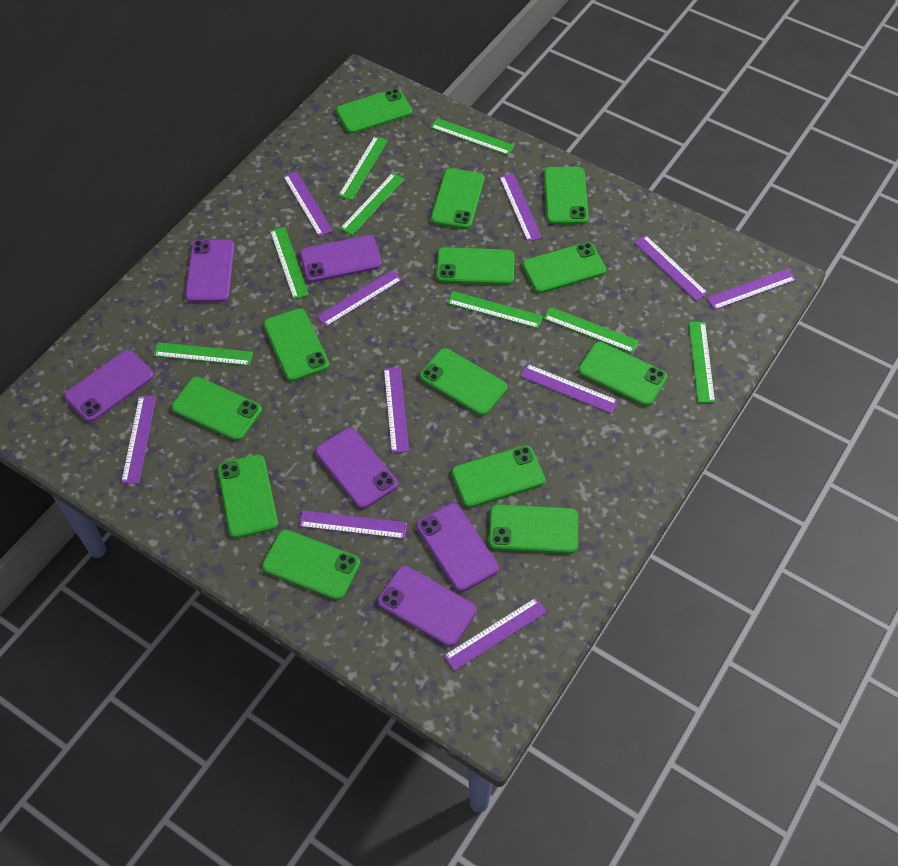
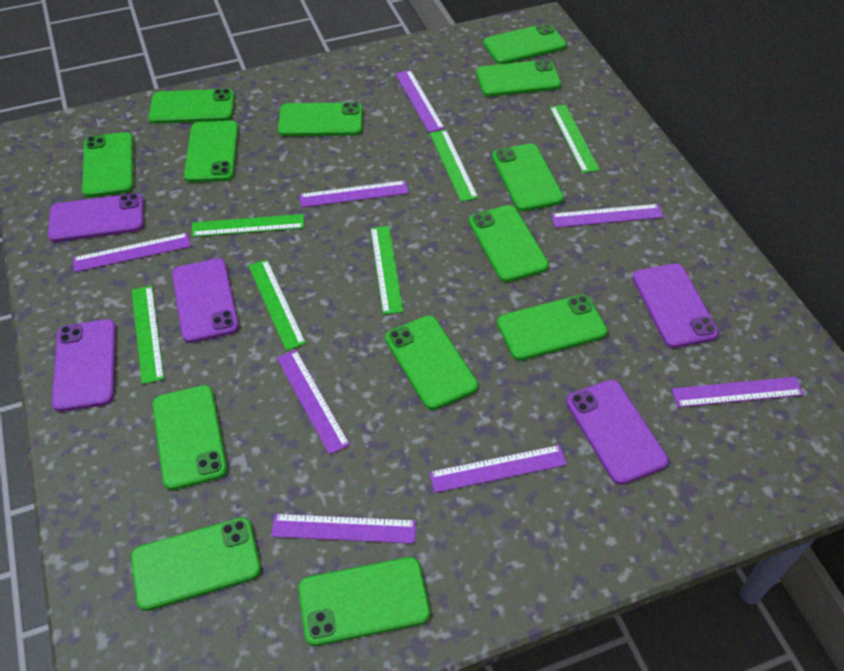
green ruler: [153,342,253,366] [270,227,309,299] [338,136,388,200] [340,173,405,235] [431,118,515,155] [447,291,543,329] [544,307,639,353] [689,322,715,403] = 8 -> [132,286,164,384] [192,214,304,237] [249,260,306,351] [370,226,404,315] [430,130,478,202] [549,105,600,173] = 6
purple phone: [64,350,154,422] [185,240,235,302] [300,235,382,282] [315,428,398,509] [378,566,477,647] [416,503,499,592] = 6 -> [48,193,144,242] [52,319,116,412] [172,259,239,343] [566,380,669,485] [633,264,719,348] = 5
purple ruler: [121,396,156,484] [283,171,333,236] [299,510,407,539] [317,270,402,327] [384,367,409,453] [444,598,547,671] [499,173,542,242] [520,364,618,414] [634,235,708,301] [707,268,796,310] = 10 -> [73,233,191,272] [271,514,416,544] [277,350,350,455] [299,180,409,208] [395,70,445,133] [429,445,567,493] [551,204,663,228] [672,377,804,407] = 8

